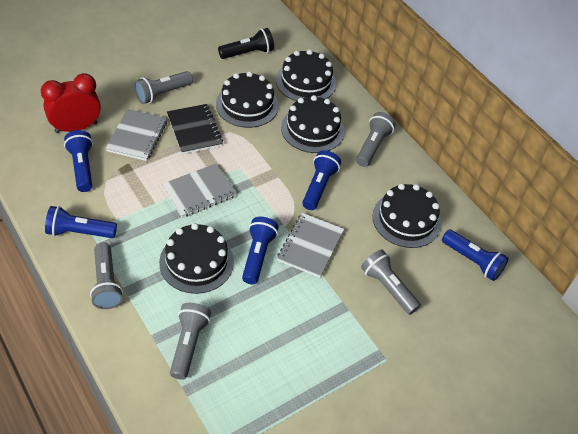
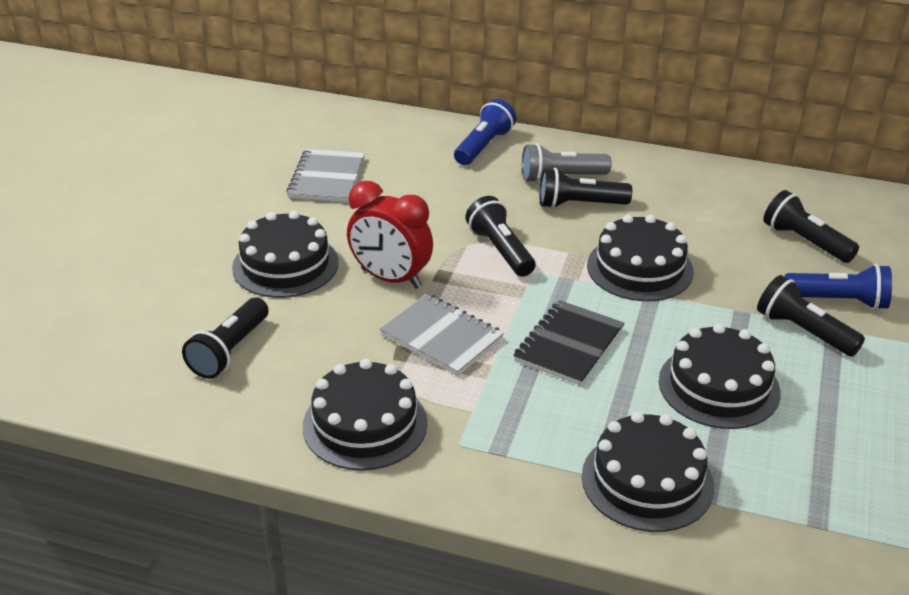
black flashlight: [218,28,274,59] = 1 -> [182,298,269,379] [465,196,535,277] [540,168,632,209] [757,275,865,357] [763,190,859,263] = 5
blue flashlight: [45,206,117,238] [64,130,93,192] [242,217,279,285] [302,150,341,210] [442,230,509,281] = 5 -> [454,99,516,165] [785,264,892,310] = 2
grey flashlight: [90,243,123,309] [134,71,193,104] [170,303,211,380] [356,112,396,167] [361,249,421,315] = 5 -> [522,143,612,183] = 1
grey notebook: [105,109,167,161] [162,163,237,218] [277,213,344,278] = 3 -> [287,149,365,202] [380,294,504,376] = 2

